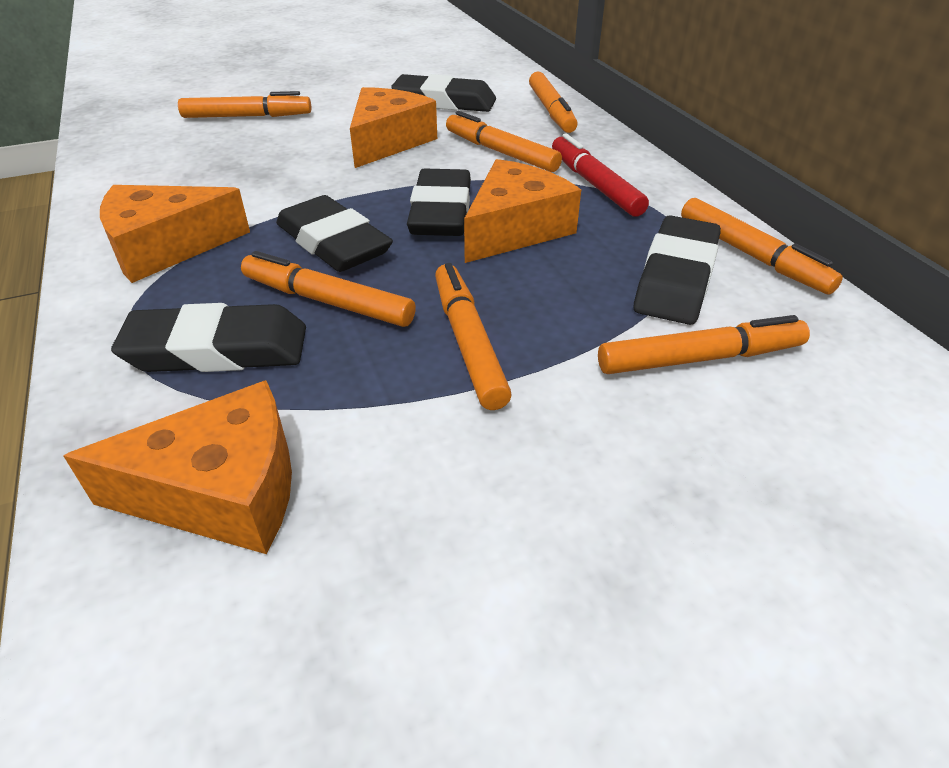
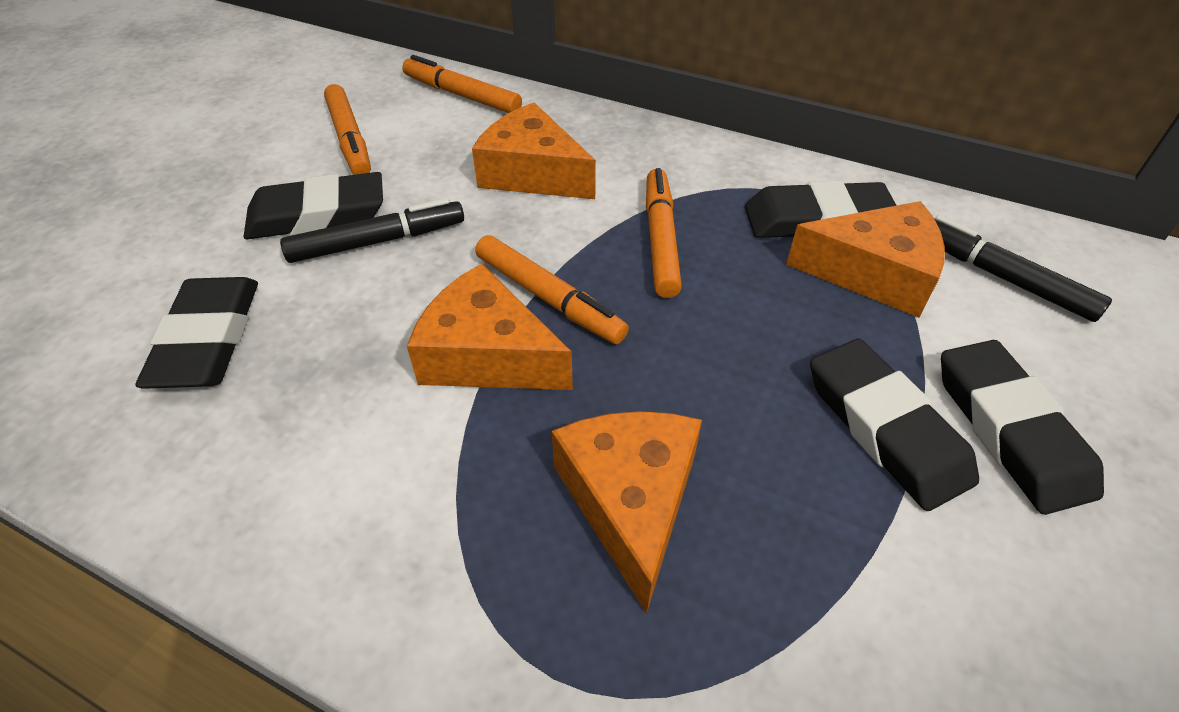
black marker: none = 0 -> [280,198,464,263] [934,215,1112,322] = 2
orange marker: [178,91,311,118] [241,251,416,327] [435,263,512,410] [446,111,562,172] [529,71,578,133] [598,315,810,374] [681,198,843,295] = 7 -> [324,84,371,175] [402,55,522,113] [475,235,629,344] [646,168,682,298] = 4
red marker: [552,133,649,217] = 1 -> none = 0

